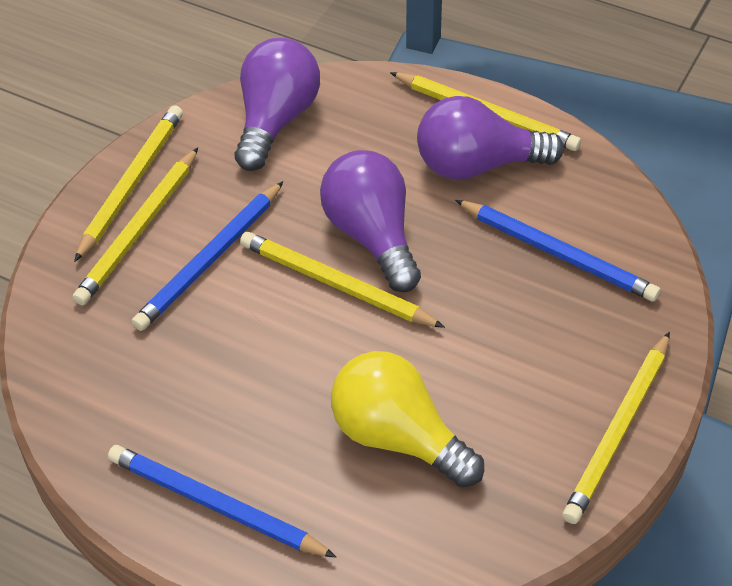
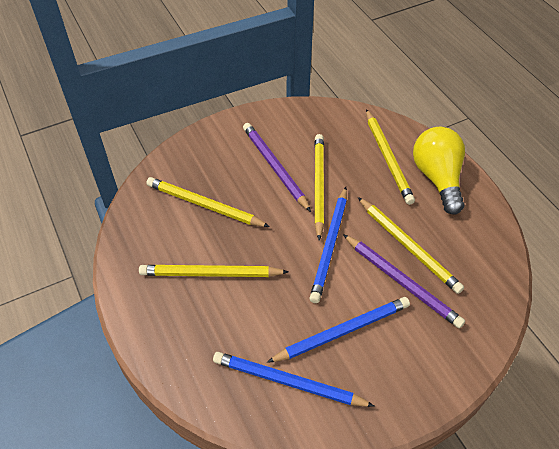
purple light bulb: [235,38,320,171] [320,150,421,292] [417,96,564,180] = 3 -> none = 0
purple pencil: none = 0 -> [243,123,311,212] [343,234,465,328] = 2

